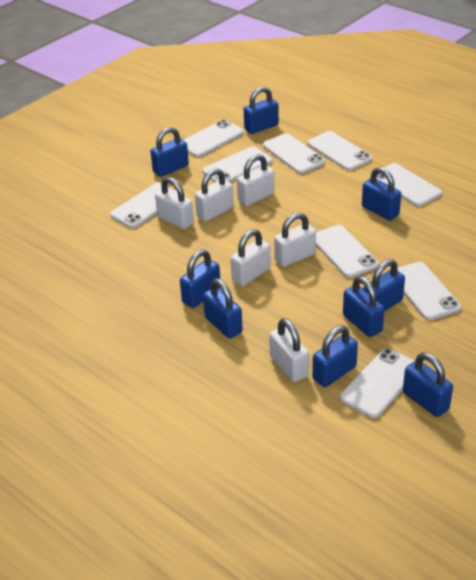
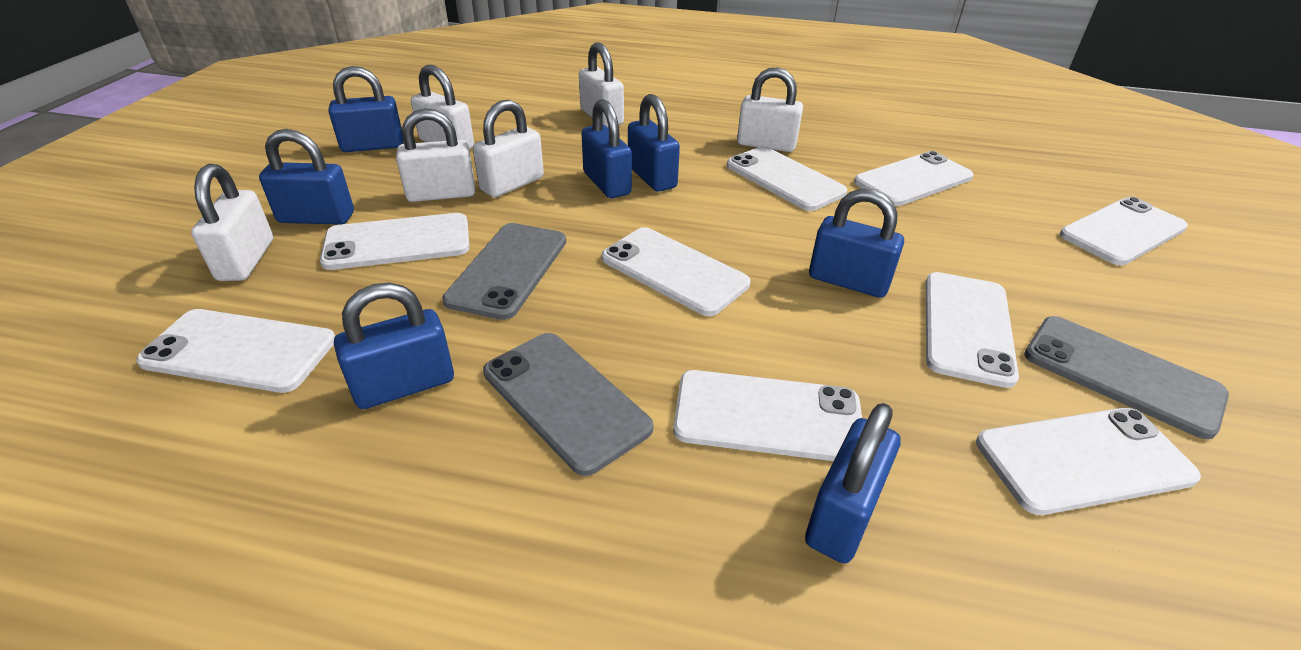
blue padlock: [150,127,189,177] [180,250,220,308] [203,278,243,339] [244,87,279,134] [313,326,358,387] [343,276,384,337] [362,167,401,221] [363,259,405,311] [403,352,453,417] = 9 -> [259,129,354,225] [328,66,403,152] [334,283,454,409] [581,99,632,198] [628,94,680,192] [805,403,901,564] [809,189,904,298] = 7
grey phone: none = 0 -> [442,223,566,320] [483,333,653,476] [1024,316,1229,440] = 3

